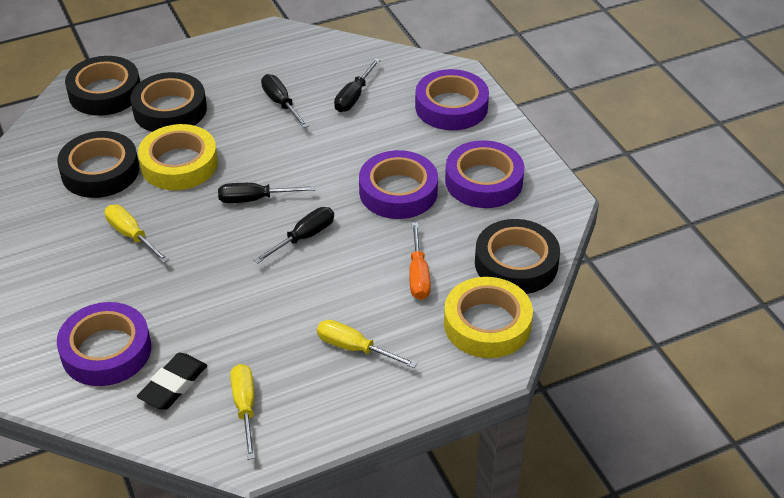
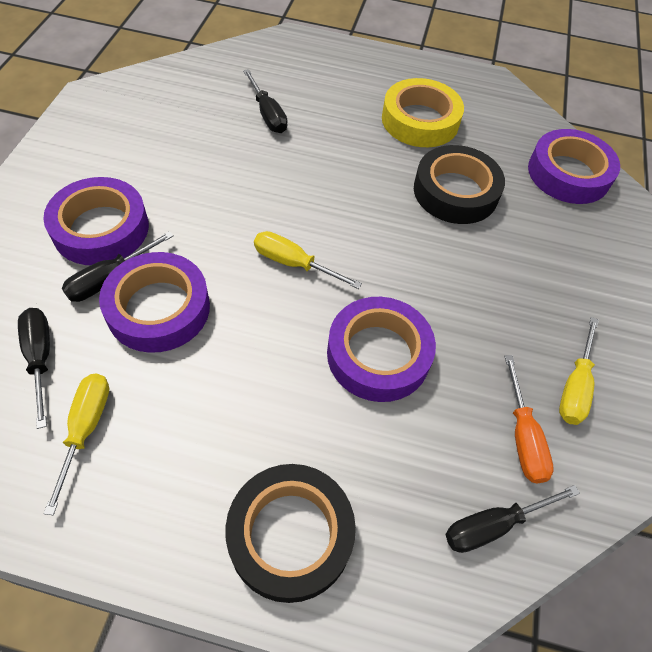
black eraser: [137,353,207,410] = 1 -> none = 0
black tape: [57,131,139,198] [65,56,140,116] [130,72,207,132] [475,219,560,294] = 4 -> [225,464,356,603] [414,145,505,224] = 2
yellow tape: [138,124,218,190] [444,277,533,358] = 2 -> [382,78,464,147] = 1

